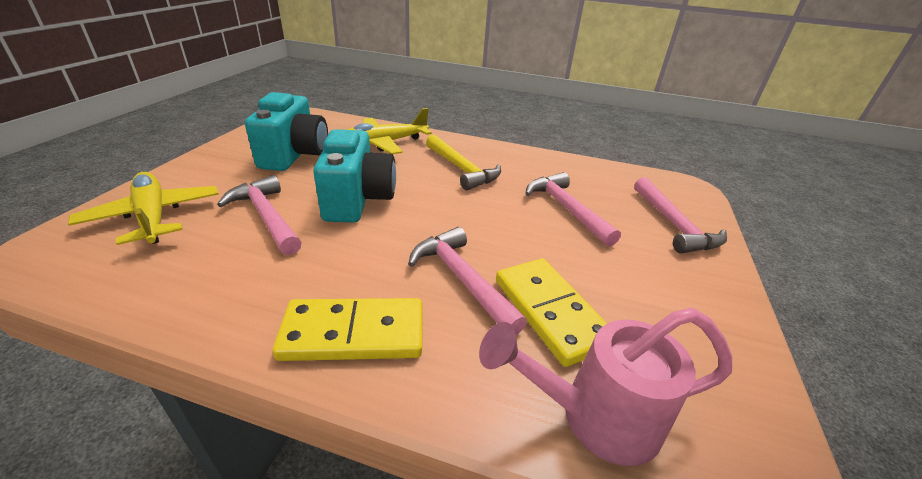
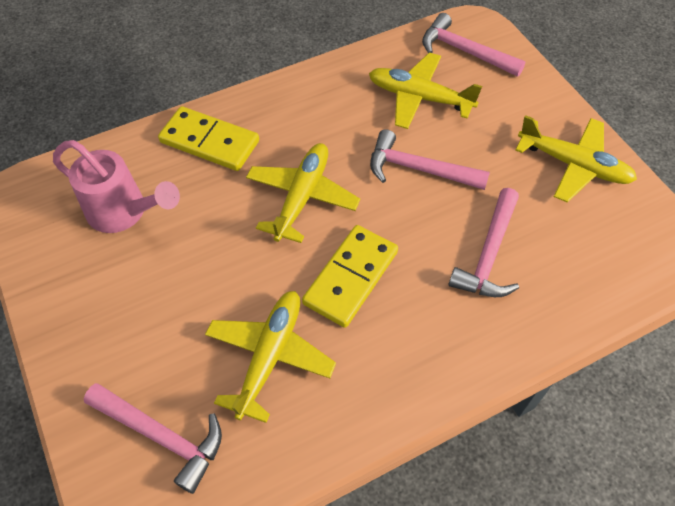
turquoise camera: [245,92,328,171] [313,129,396,222] = 2 -> none = 0
yellow hammer: [426,134,501,190] = 1 -> none = 0
yellow plane: [68,172,219,245] [347,108,432,154] = 2 -> [205,291,336,423] [246,143,360,243] [369,53,482,129] [515,115,637,203] = 4

